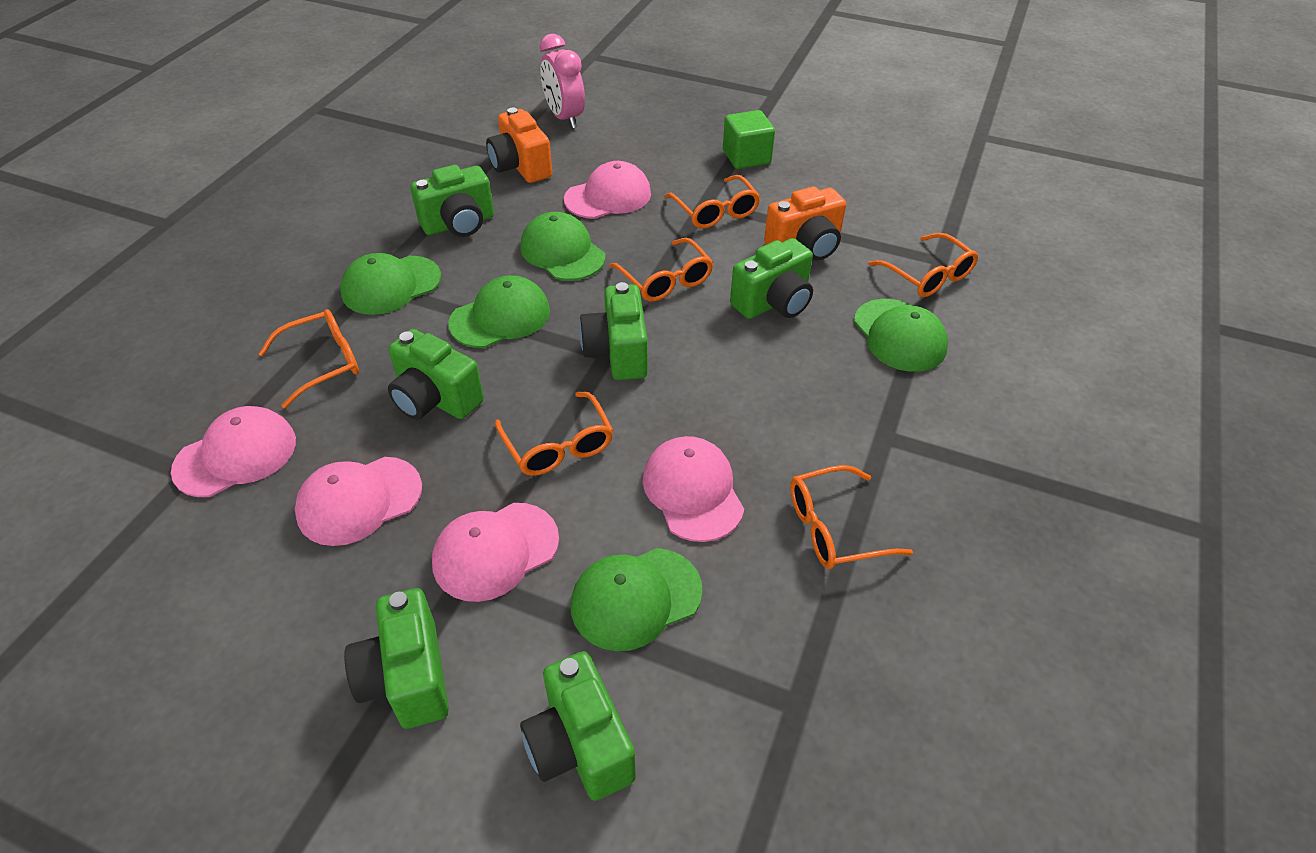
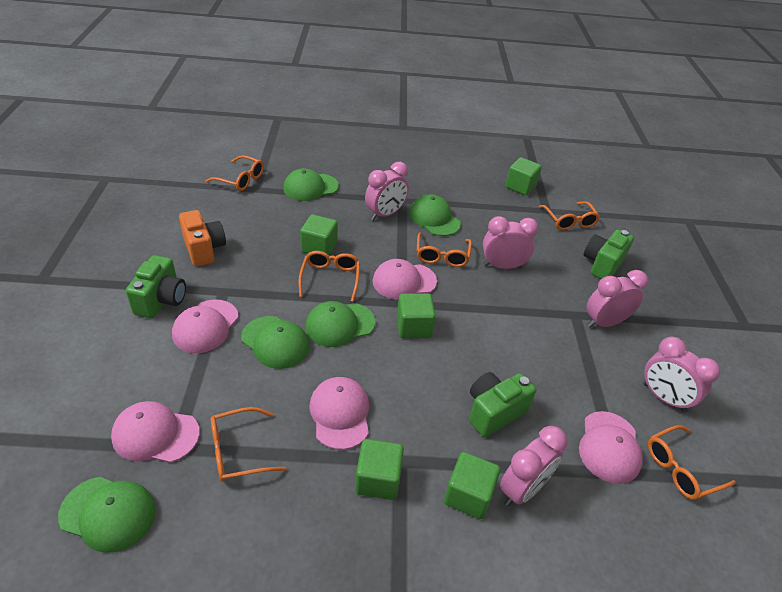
green camera: [344,588,449,729] [388,329,484,420] [410,165,494,237] [520,651,636,801] [579,282,648,380] [730,238,813,319] = 6 -> [126,255,186,318] [469,372,536,437] [584,229,634,279] = 3
green cube: [723,110,775,169] = 1 -> [300,214,338,255] [355,439,404,500] [397,293,436,338] [444,452,500,519] [506,157,542,195] = 5
orange camera: [486,108,552,183] [764,186,846,260] = 2 -> [179,210,226,266] = 1
pink clock: [540,34,585,129] = 1 -> [365,162,409,221] [483,216,539,269] [500,426,568,506] [587,270,649,328] [643,337,720,413] = 5

